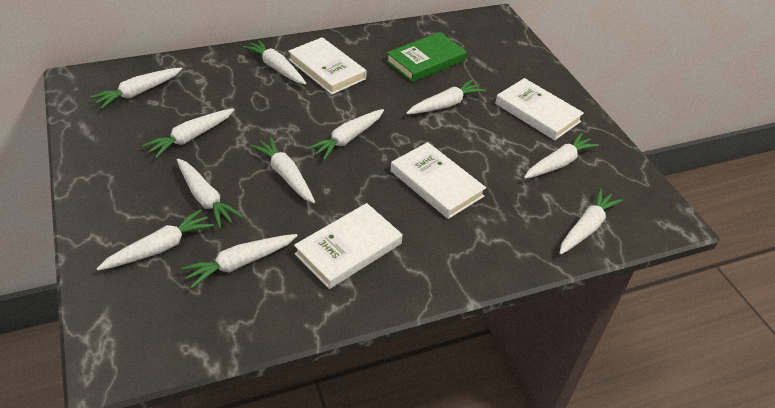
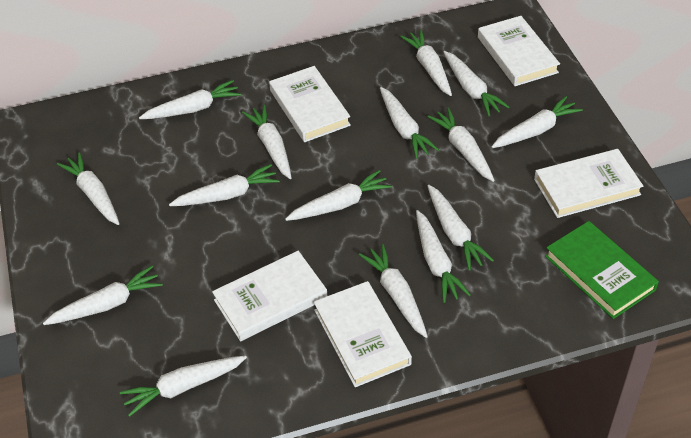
white book: [288,37,367,95] [294,203,403,289] [391,142,486,219] [495,78,584,140] = 4 -> [212,251,327,341] [269,66,351,142] [314,281,412,387] [478,16,560,86] [534,149,643,218] = 5
white carrot: [90,67,182,109] [97,209,214,271] [142,108,235,158] [177,158,243,228] [181,234,298,289] [242,39,306,85] [250,137,315,203] [307,109,384,160] [406,79,486,114] [524,133,599,179] [559,188,623,255] = 11 -> [43,266,163,325] [57,152,120,225] [120,355,247,417] [139,80,241,119] [169,164,280,206] [242,105,292,179] [285,170,392,221] [359,244,428,338] [380,87,439,159] [400,30,452,96] [416,210,471,303] [427,108,495,182] [427,185,494,271] [444,51,509,116] [492,96,583,148] = 15

